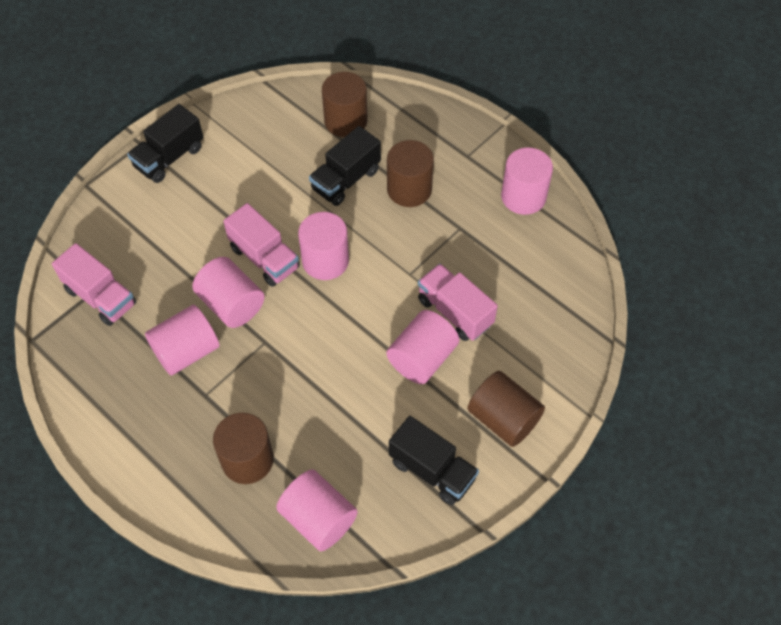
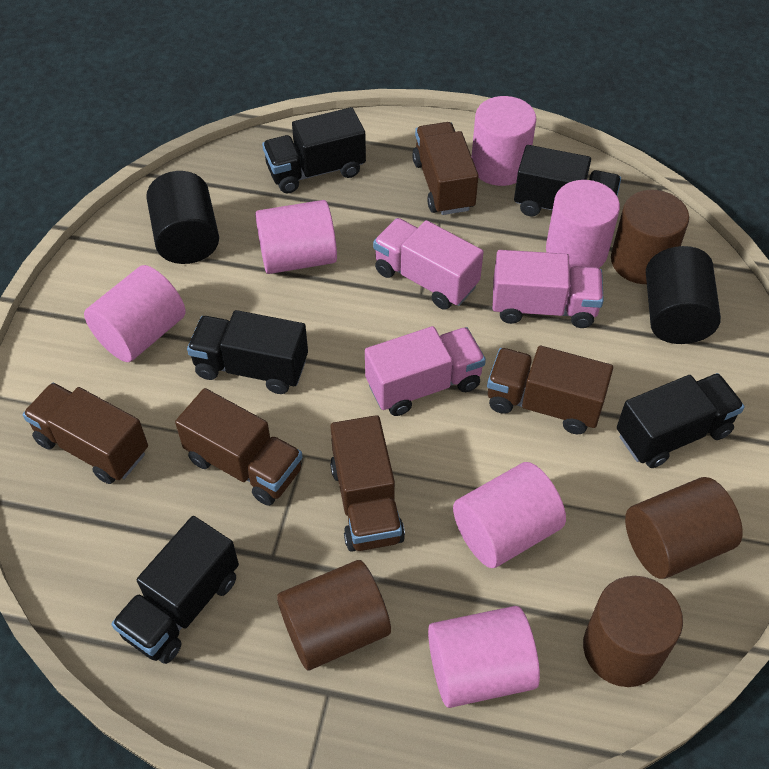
black cylinder: none = 0 -> [146,171,219,264] [646,246,721,344] = 2
black truck: [127,104,203,183] [309,126,381,206] [389,416,479,505] = 3 -> [111,516,239,664] [187,310,308,394] [262,107,366,193] [514,145,621,217] [617,373,745,468] = 5
brown truck: none = 0 -> [23,383,148,484] [175,388,303,506] [330,415,405,552] [412,122,479,215] [487,346,613,434] = 5

